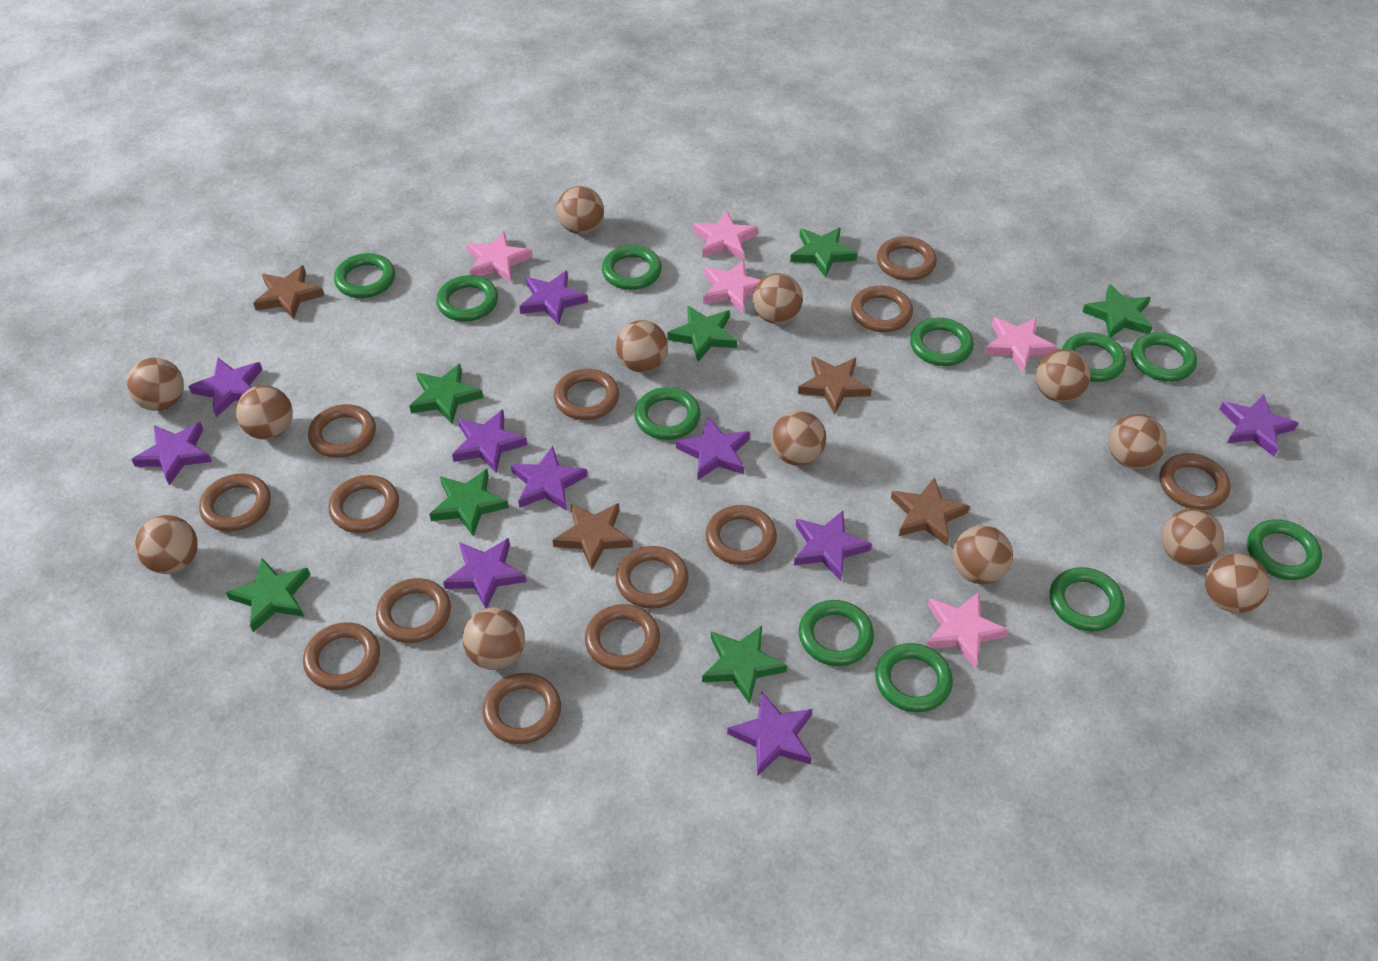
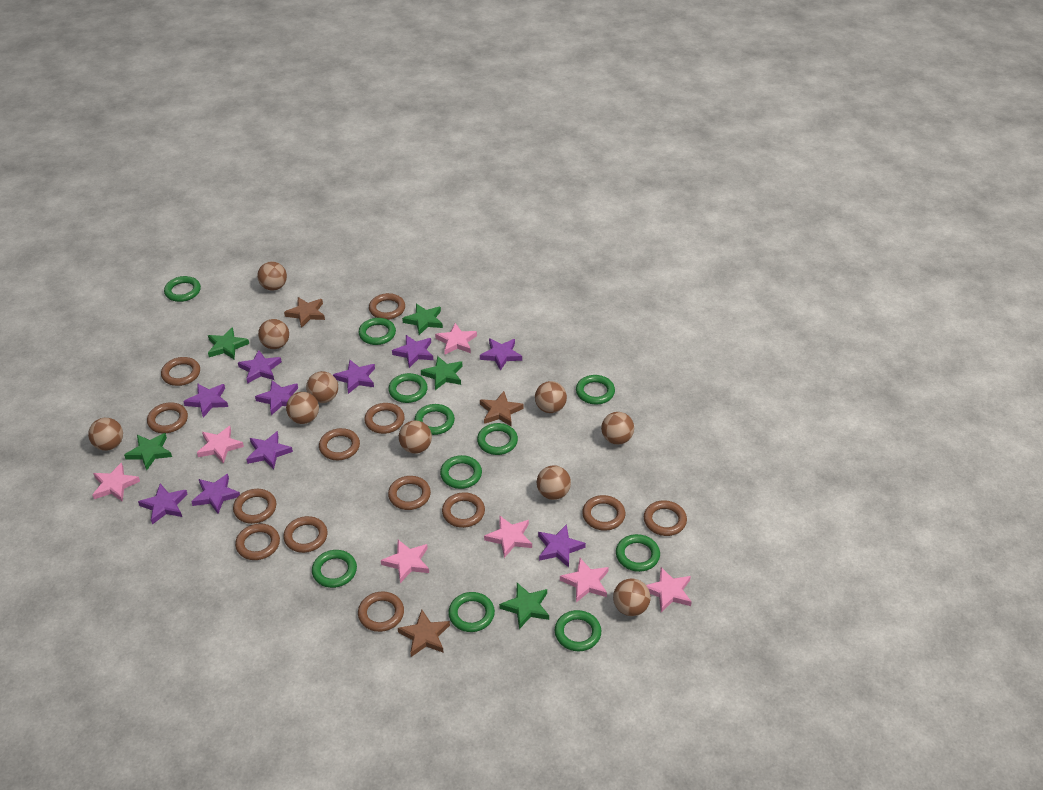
brown ball: [127,358,184,411] [135,515,198,574] [236,385,293,440] [463,607,525,670] [557,186,604,234] [616,320,668,372] [753,273,803,324] [771,411,826,466] [953,525,1013,584] [1036,349,1091,402] [1109,414,1167,469] [1162,508,1224,567] [1205,553,1270,613] = 13 -> [88,418,123,451] [257,261,287,291] [258,319,289,349] [286,392,319,424] [306,371,338,403] [399,420,432,454] [535,381,567,413] [537,465,571,500] [601,412,634,445] [613,578,651,616] = 10
brown star: [253,265,324,320] [553,503,633,570] [798,356,872,415] [891,477,970,546] = 4 -> [284,297,325,328] [398,610,450,657] [480,391,524,427] = 3
green star: [226,558,310,632] [409,364,483,424] [429,469,509,537] [667,305,737,362] [702,626,787,704] [790,227,857,278] [1082,284,1153,338] = 7 -> [124,433,172,470] [208,327,249,359] [402,304,443,335] [421,356,462,390] [499,583,549,629] = 5
pink star: [466,231,532,282] [693,210,758,260] [703,260,760,313] [927,592,1009,668] [984,317,1057,372] = 5 -> [93,462,140,502] [197,426,244,464] [381,540,429,583] [435,323,477,355] [484,515,532,558] [560,558,609,602] [646,567,692,612] = 7

